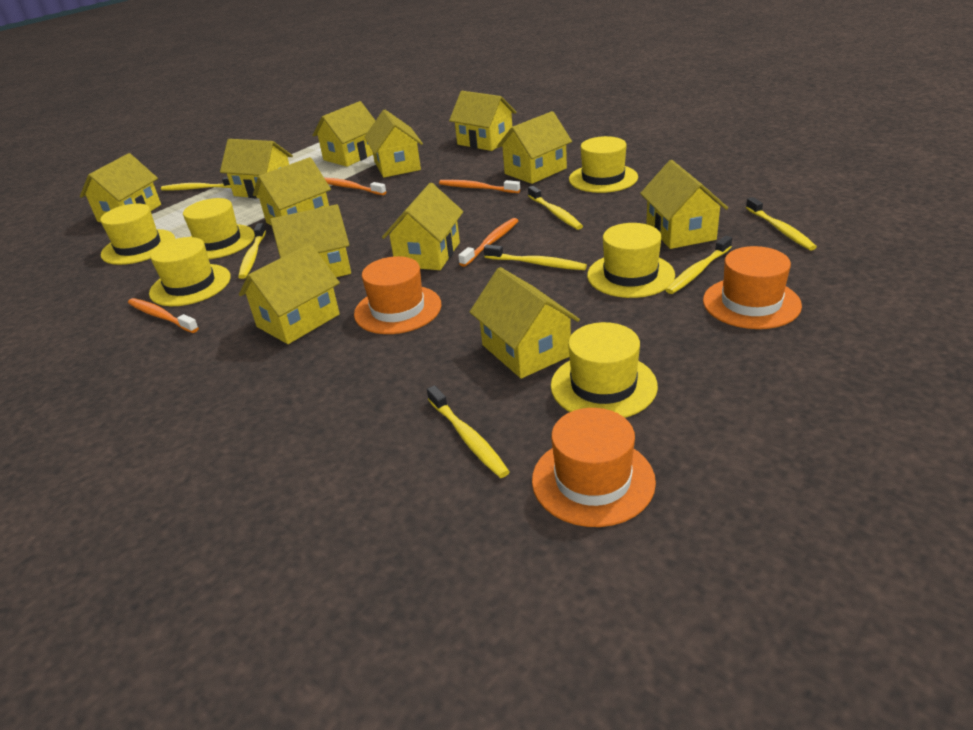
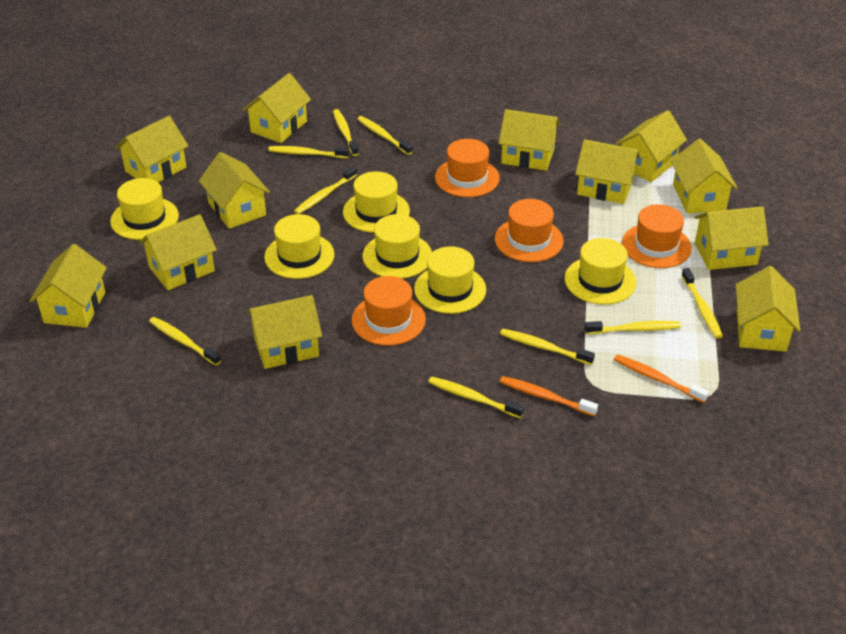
orange hat: [354,256,441,334] [532,408,656,527] [703,246,802,329] = 3 -> [351,276,426,346] [435,139,500,197] [495,199,564,262] [622,204,692,268] = 4
orange toothbrush: [128,298,199,333] [324,178,386,195] [439,180,520,193] [458,218,519,267] = 4 -> [500,376,598,416] [614,354,709,403] = 2
yellow toothbrush: [161,177,231,190] [238,223,266,279] [427,385,510,478] [484,245,587,270] [528,186,583,230] [666,236,732,294] [746,197,817,251] = 7 -> [149,317,221,365] [268,146,350,158] [294,166,357,214] [333,109,359,156] [357,116,412,155] [428,377,524,418] [500,329,595,365] [585,321,681,334] [681,268,723,339] = 9

